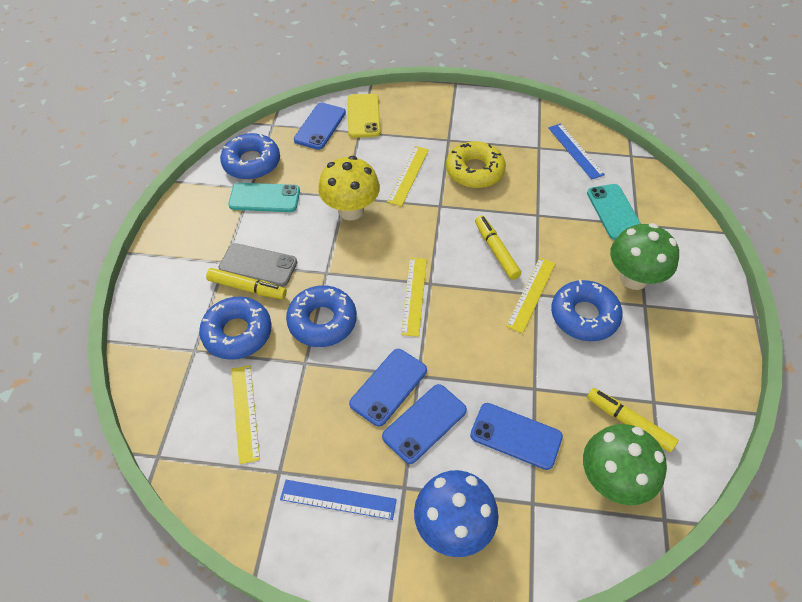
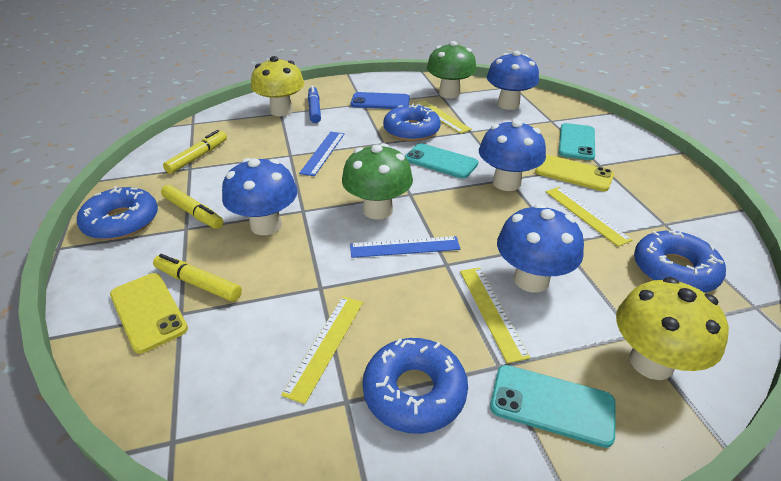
blue marker: none = 0 -> [308,85,321,123] = 1
blue mushroom: [414,470,499,557] = 1 -> [222,158,298,235] [479,120,546,191] [487,51,539,110] [497,204,584,293] = 4
blue phone: [294,103,346,150] [349,349,427,427] [382,384,467,464] [470,403,563,470] = 4 -> [351,92,410,109] = 1
grey phone: [218,243,297,287] = 1 -> none = 0
turquoise phone: [228,183,300,212] [587,184,641,240] = 2 -> [405,143,478,179] [490,365,616,448] [559,123,595,160] = 3
yellow donut: [446,141,506,188] = 1 -> none = 0
yellow mushroom: [318,156,380,220] = 1 -> [251,56,304,116] [616,277,729,380] = 2
yellow phone: [348,94,380,138] = 1 -> [110,273,188,354] [535,155,614,192] = 2

